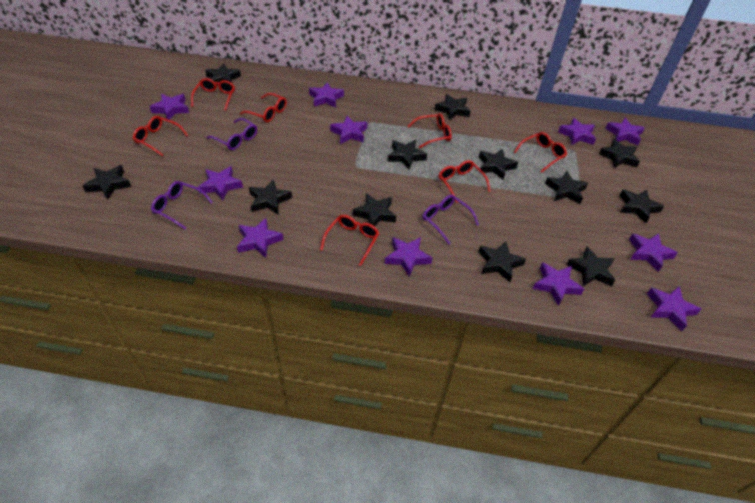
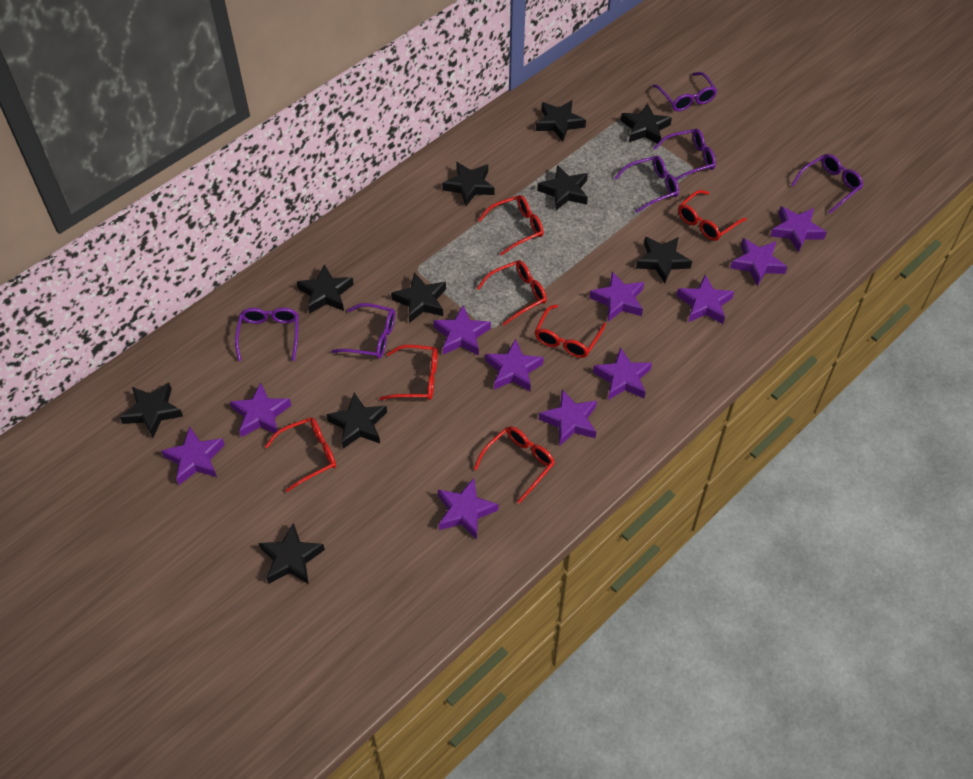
black star: [83,165,131,200] [205,63,241,85] [249,179,292,215] [353,194,396,226] [388,140,427,170] [435,94,470,121] [479,149,518,180] [479,241,526,282] [545,171,588,204] [567,246,615,286] [599,139,640,168] [619,189,664,223] = 12 -> [120,382,183,438] [259,523,325,584] [297,264,354,314] [326,393,387,449] [391,272,446,323] [442,162,494,206] [536,100,586,142] [537,165,588,210] [621,103,672,143] [636,237,692,283] = 10
purple glasses: [151,181,213,229] [207,118,257,150] [423,195,479,244] = 3 -> [235,308,298,361] [331,303,395,359] [614,156,679,213] [653,72,717,111] [653,129,716,181] [791,154,864,214] = 6

